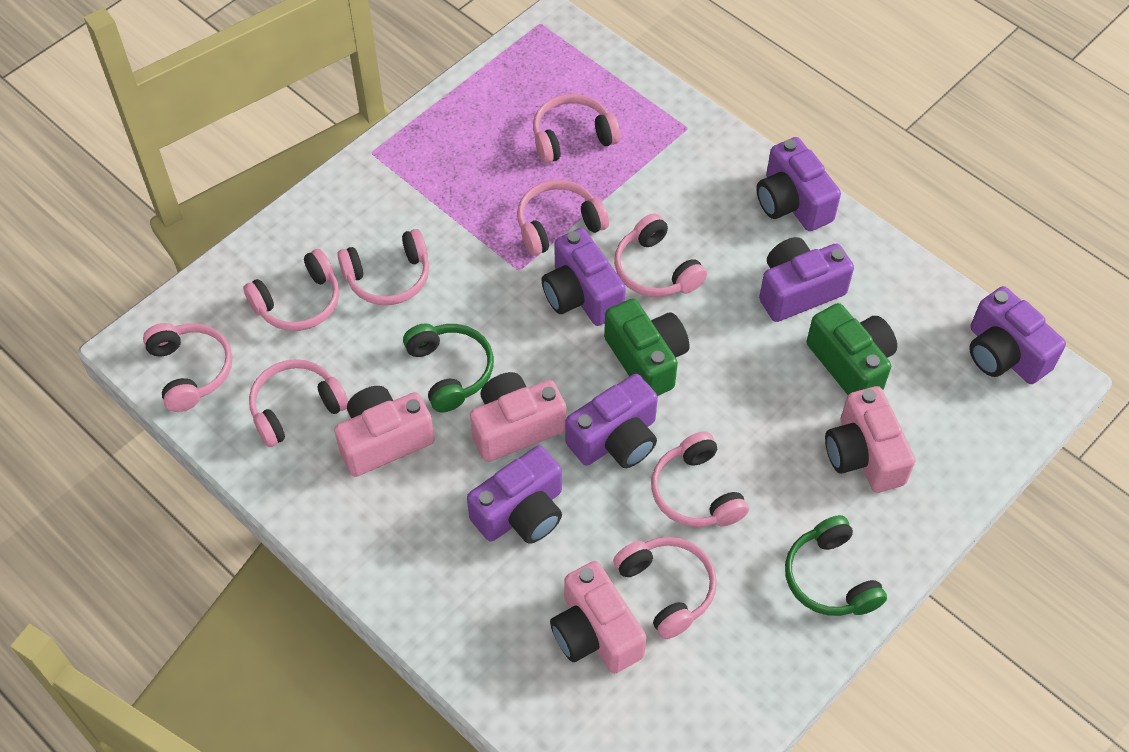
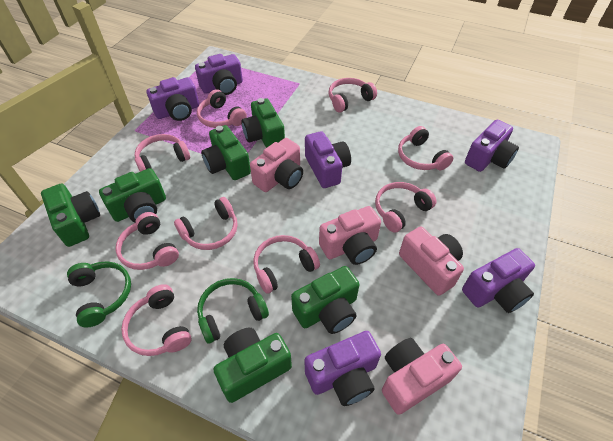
green camera: [604,299,690,396] [807,303,897,395] = 2 -> [41,184,100,247] [99,168,166,222] [201,125,251,180] [213,328,292,403] [241,98,285,148] [291,266,360,334] = 6

